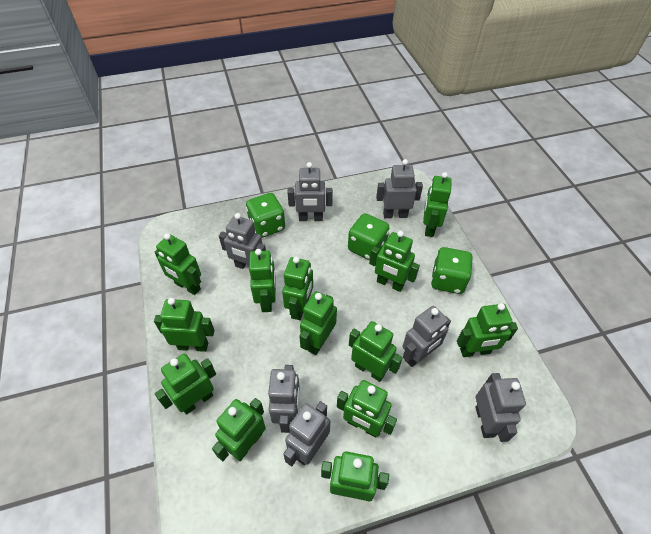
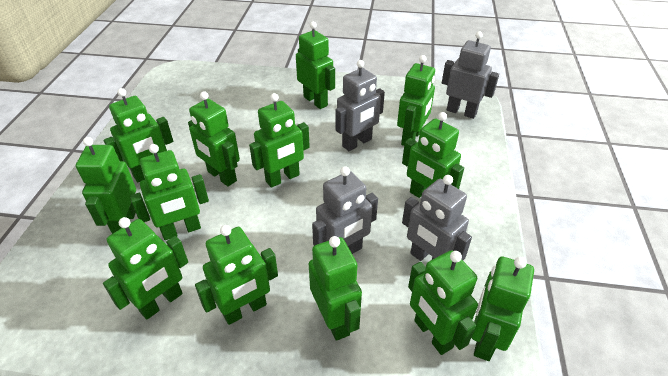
green dice: [246,193,285,238] [348,213,390,260] [431,247,473,294] = 3 -> none = 0
grey robot: [219,213,266,269] [268,365,300,433] [283,401,330,466] [287,162,333,221] [376,159,423,218] [402,306,451,367] [476,373,526,442] = 7 -> [312,166,378,254] [335,60,385,151] [402,175,472,261] [442,31,499,119] = 4

